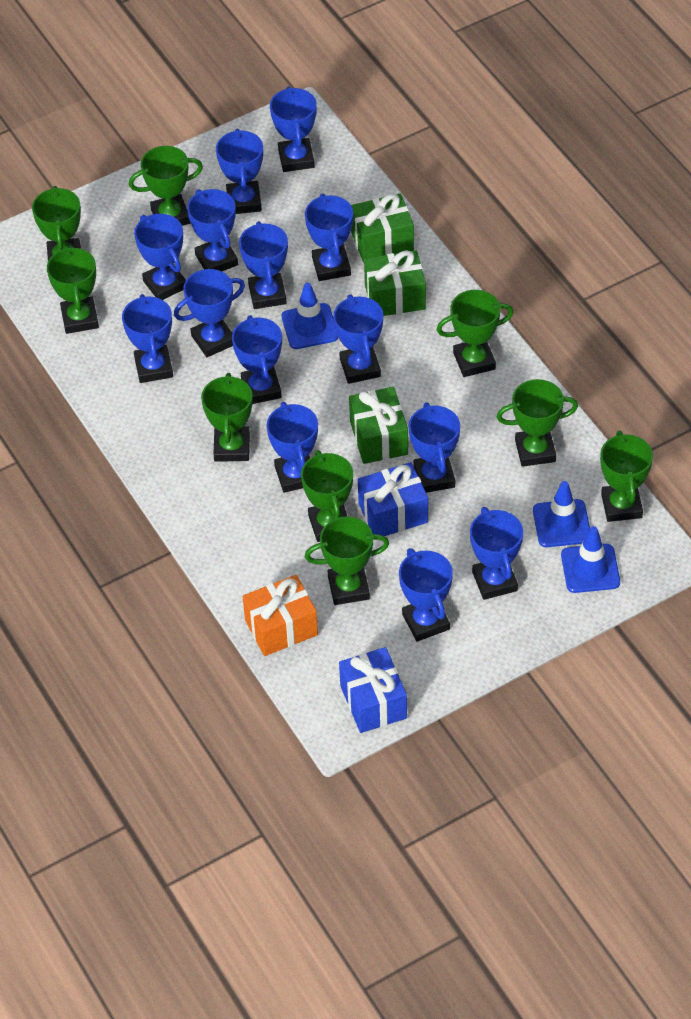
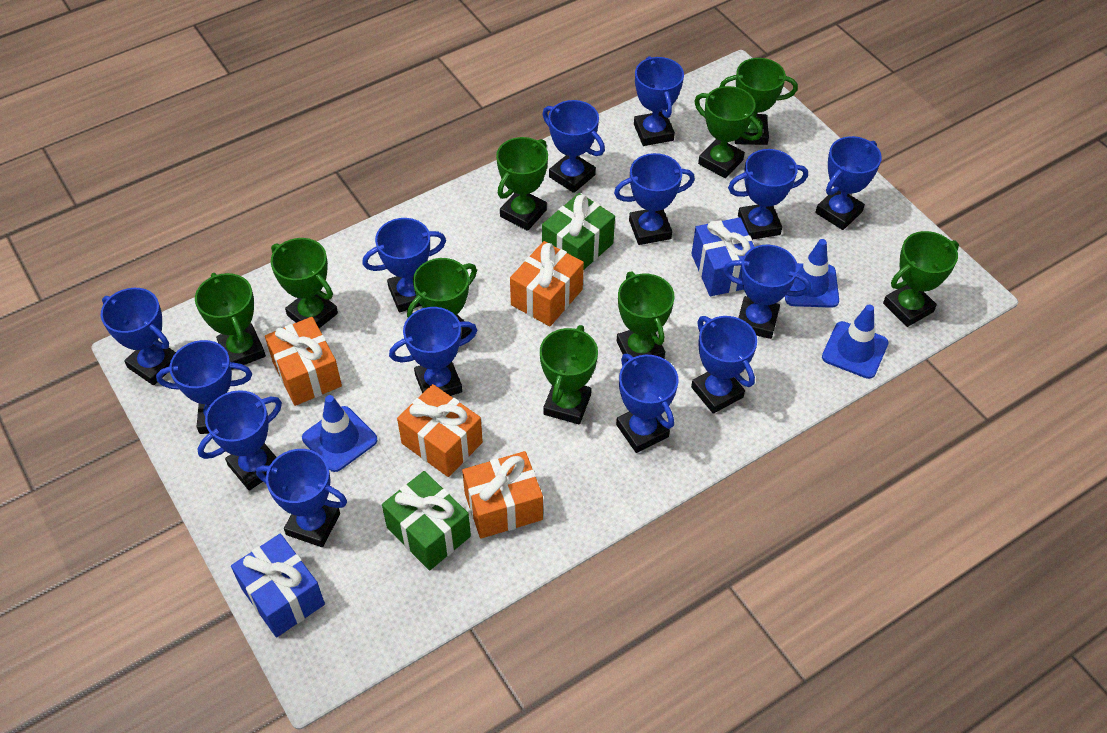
green gift: [349,387,408,464] [351,194,414,262] [364,250,426,316] = 3 -> [382,471,471,570] [542,193,615,269] = 2
orange gift: [243,575,318,656] = 1 -> [265,317,342,406] [397,384,483,477] [462,451,543,539] [510,241,584,326] = 4

